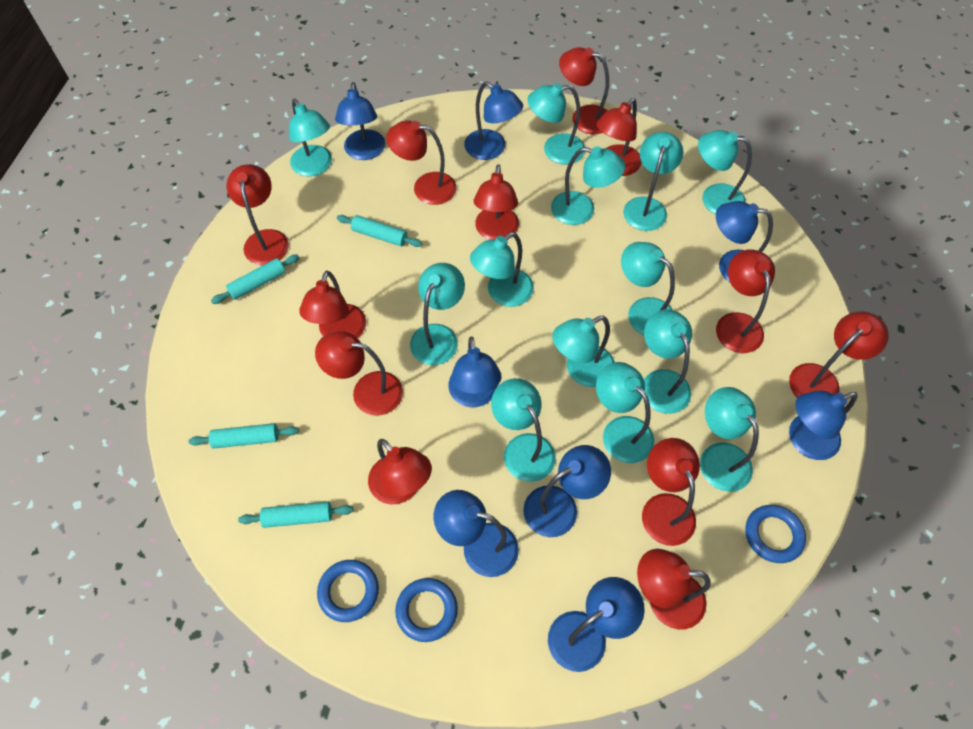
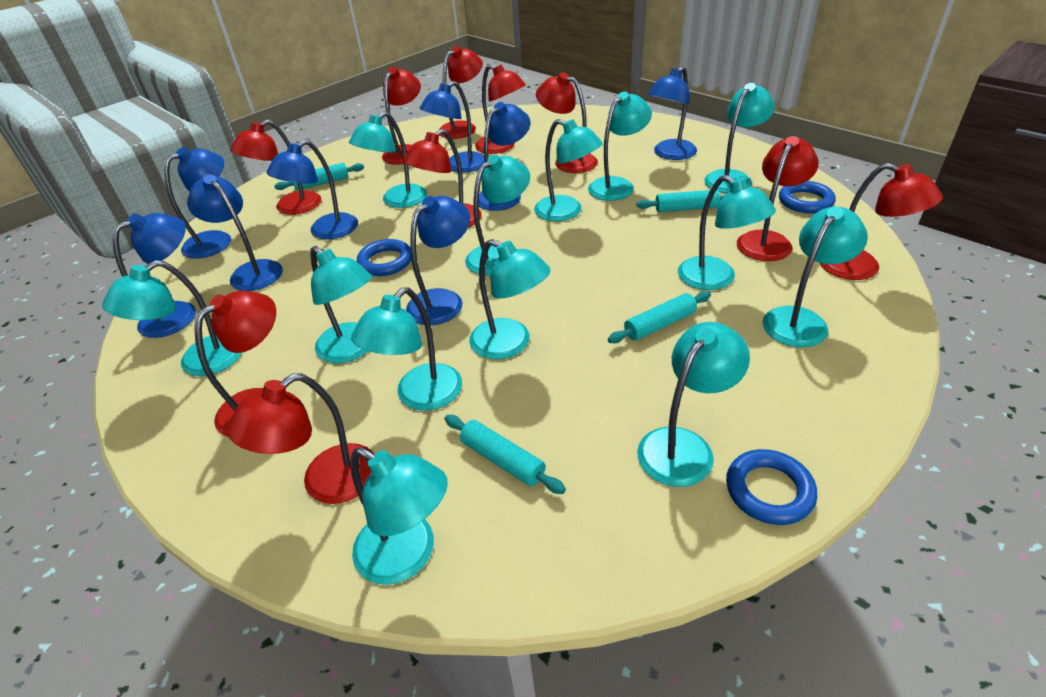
red lamp: [226,164,289,265] [299,271,366,338] [315,331,403,416] [368,439,432,505] [386,120,457,205] [474,164,519,240] [559,47,609,134] [596,98,642,176] [637,549,711,630] [642,438,700,546] [716,249,775,353] [789,311,889,398] = 12 -> [194,291,276,437] [227,373,374,504] [230,119,321,215] [382,67,421,165] [403,129,482,227] [439,46,483,139] [475,64,526,154] [536,73,598,173] [737,136,819,261] [820,163,943,280] = 10

